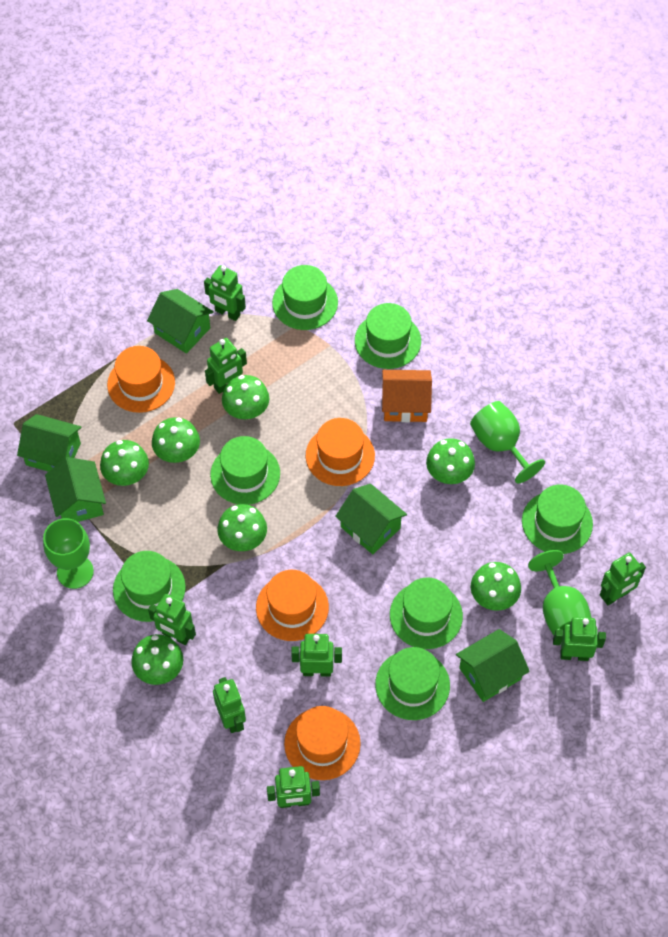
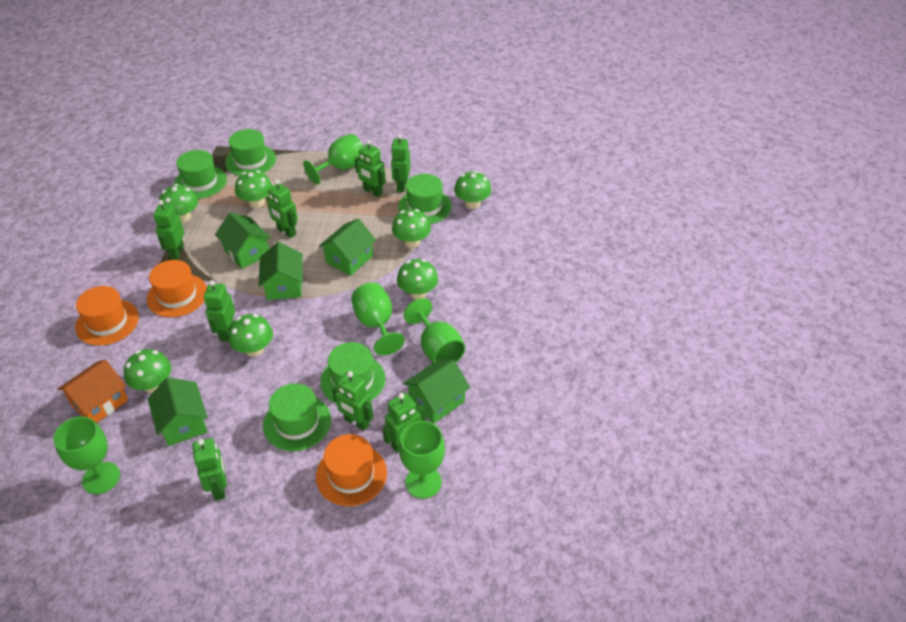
green goblet: [43,518,94,589] [470,401,545,484] [528,550,591,636] = 3 -> [53,416,120,494] [303,134,363,185] [351,283,405,355] [399,421,445,499] [404,298,465,363] = 5
green hat: [113,551,186,622] [210,436,280,505] [272,265,338,330] [355,303,421,369] [375,647,450,720] [390,578,463,649] [522,484,593,554] = 7 -> [174,150,227,199] [225,129,276,176] [263,383,331,451] [320,342,386,404] [398,174,452,224] = 5
orange hat: [107,346,175,413] [256,570,329,641] [284,706,361,780] [306,418,375,486] = 4 -> [75,286,139,346] [147,260,207,317] [316,434,387,506] = 3

